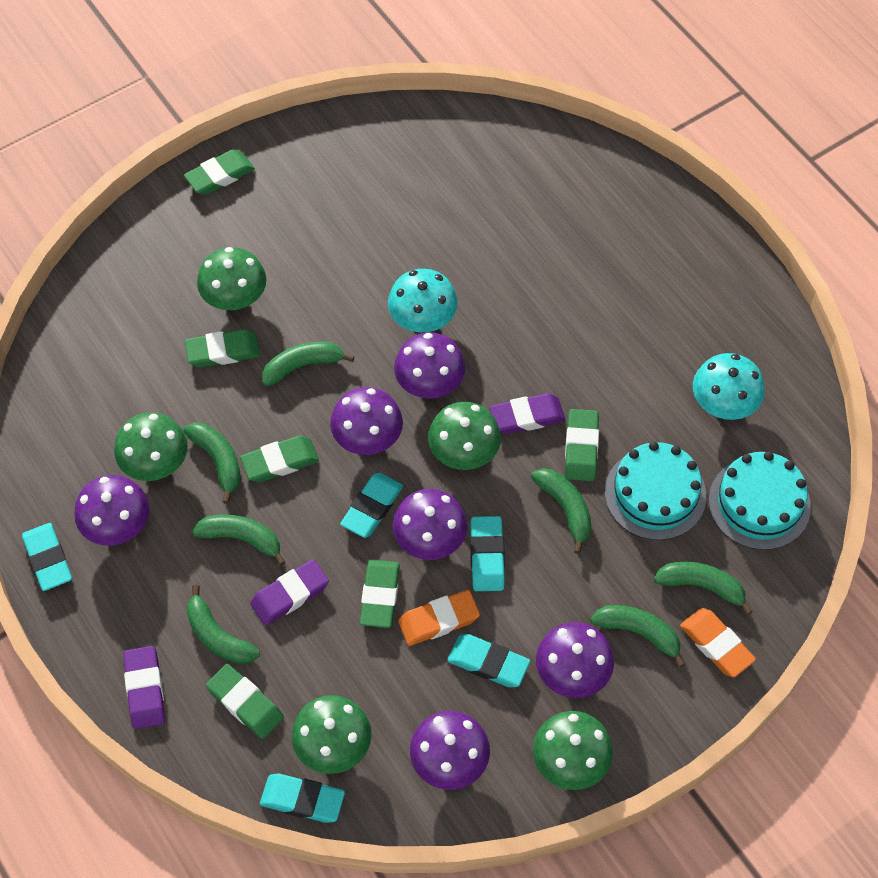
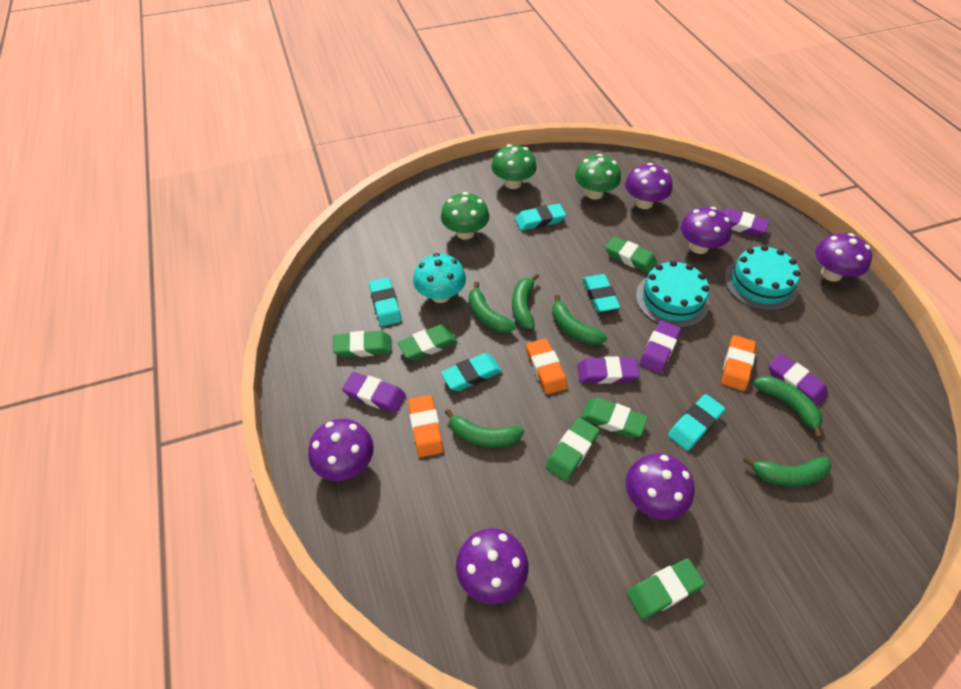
green banana: [183,423,241,504] [186,585,260,664] [192,514,286,566] [262,341,355,386] [531,468,591,554] [590,605,685,668] [654,562,753,615] = 7 -> [445,409,524,447] [469,282,516,333] [512,273,539,329] [552,295,607,345] [743,457,832,486] [753,376,822,438] = 6
green mushroom: [114,412,188,481] [197,247,266,310] [291,695,372,774] [428,402,501,470] [533,711,613,790] = 5 -> [441,192,489,240] [491,144,537,189] [575,154,621,200] = 3
orange eraser: [398,590,480,646] [680,608,756,677] = 2 -> [408,395,443,457] [526,338,568,394] [721,335,756,391] = 3
purple eraser: [123,646,165,729] [250,559,329,625] [489,393,565,434] = 3 -> [342,372,406,413] [577,357,640,384] [639,320,681,374] [722,208,769,236] [768,353,828,407] = 5
turquoise mushroom: [388,269,458,332] [693,353,765,420] = 2 -> [413,253,466,303] = 1

